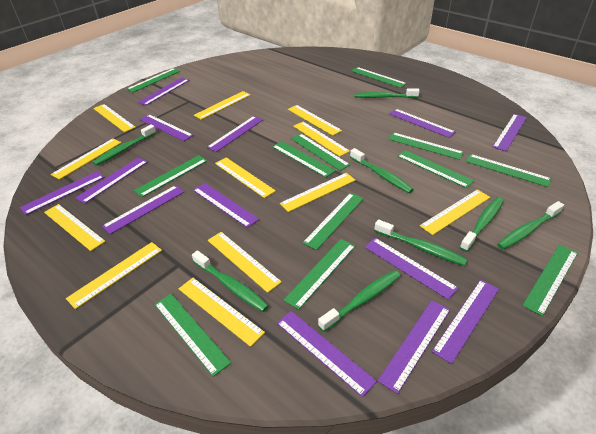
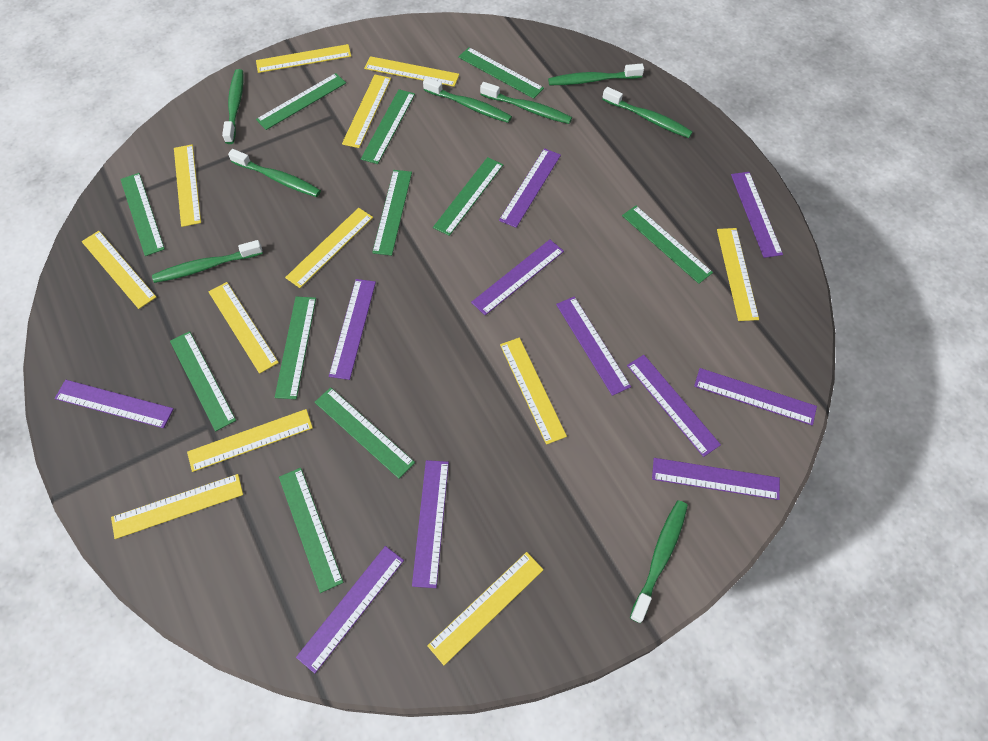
green ruler: [127,68,180,92] [134,155,207,197] [154,294,231,377] [272,141,335,178] [284,239,355,310] [291,134,350,171] [303,193,364,250] [351,67,407,88] [388,132,464,160] [397,150,474,188] [466,154,552,187] [522,244,578,316] = 12 -> [120,173,165,256] [170,331,236,431] [256,73,346,130] [275,297,316,399] [279,468,343,593] [315,387,415,479] [361,89,415,164] [372,170,412,256] [433,157,503,236] [458,47,544,99] [622,206,713,284] = 11
purple ruler: [20,171,105,215] [76,157,148,204] [102,185,184,234] [138,78,189,106] [139,114,193,141] [193,183,259,228] [207,116,263,152] [277,311,377,397] [365,238,458,300] [378,300,450,394] [389,109,456,138] [432,280,499,364] [493,114,527,151] = 13 -> [55,380,174,428] [296,546,404,673] [329,279,376,380] [412,460,449,588] [471,239,564,315] [499,148,561,228] [556,296,631,396] [627,355,721,457] [652,458,780,500] [694,368,817,425] [731,172,783,258] = 11

